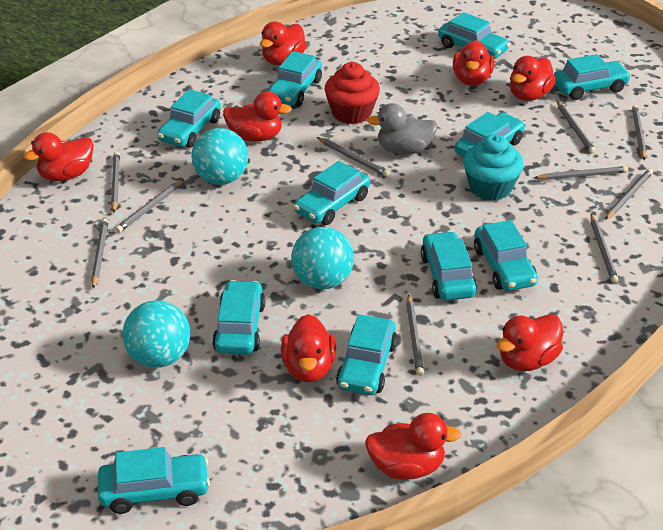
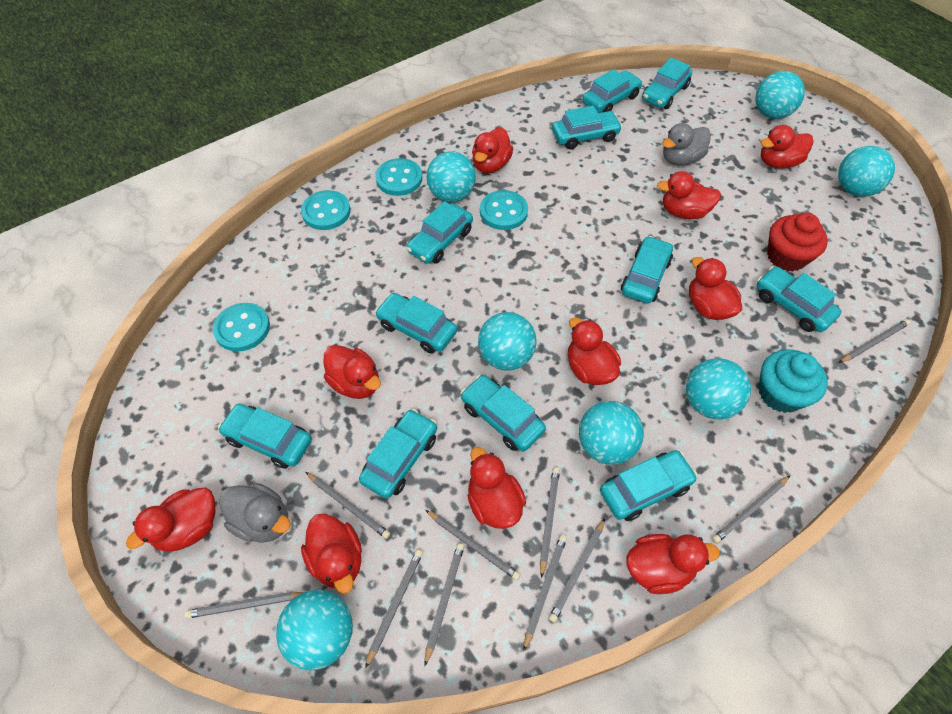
grey duck: [367,103,438,155] = 1 -> [219,483,291,543] [662,123,711,166] = 2
red duck: [24,132,94,181] [223,91,292,142] [260,21,307,65] [281,314,336,382] [365,413,462,480] [453,40,494,86] [497,314,563,371] [510,56,556,101] = 8 -> [126,488,215,552] [301,513,362,594] [324,345,381,399] [468,447,526,529] [472,127,513,173] [568,317,621,385] [626,534,720,594] [657,171,721,219] [689,257,742,320] [760,125,814,169] = 10
turquoise ball: [122,300,190,368] [192,128,248,185] [291,227,354,290] = 3 -> [276,590,353,670] [427,151,476,203] [478,312,537,371] [579,401,644,465] [686,358,751,419] [755,71,805,119] [838,146,895,197] = 7
turquoise button: none = 0 -> [213,303,270,352] [301,190,350,230] [375,158,422,196] [480,190,528,230] = 4

